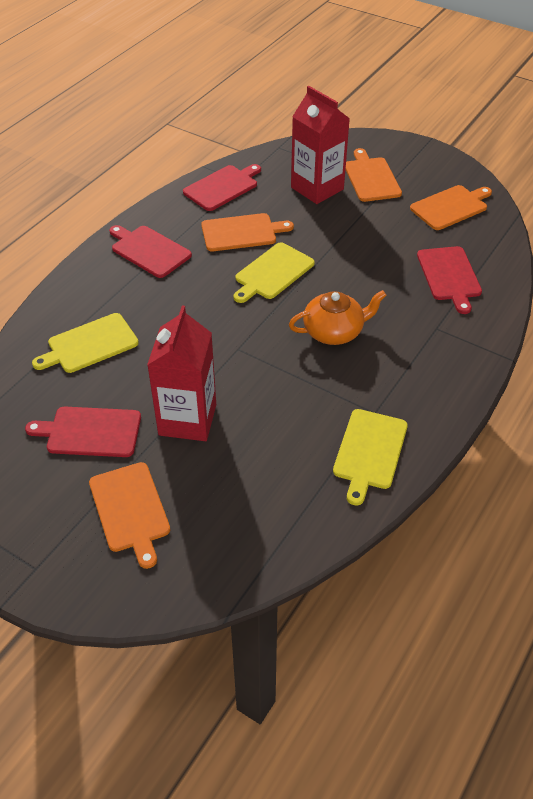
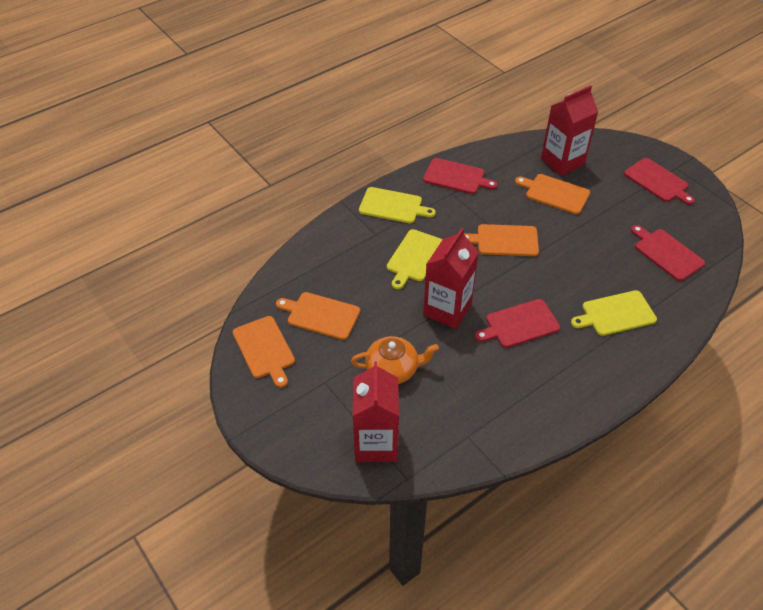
red carton: [147,306,216,441] [291,86,350,204] = 2 -> [353,361,399,462] [423,228,479,329] [541,85,598,176] = 3

